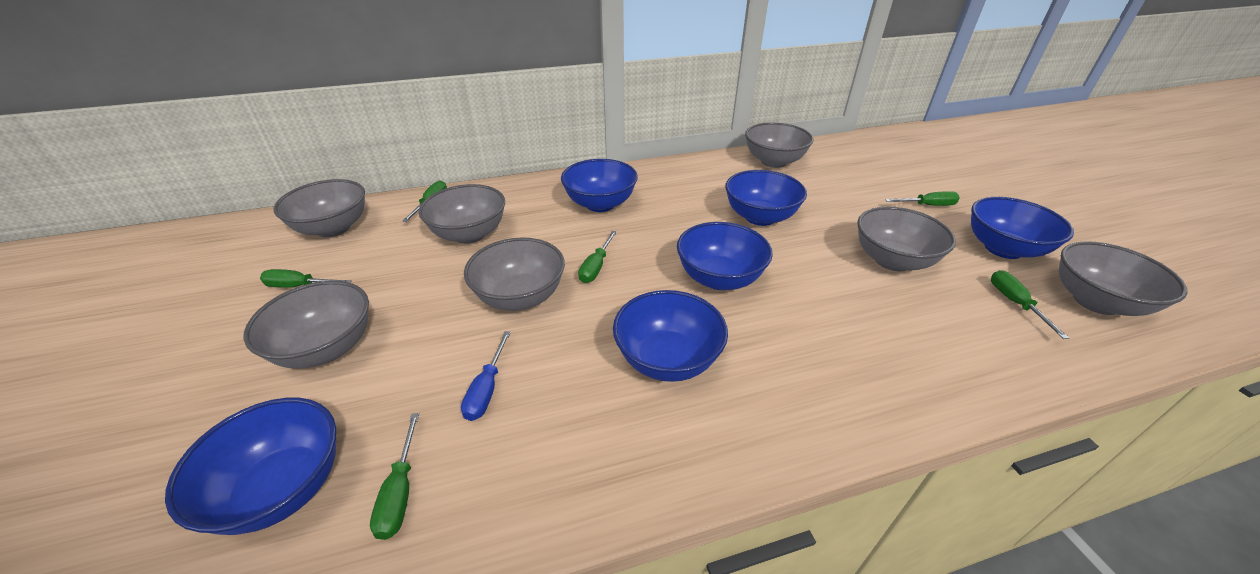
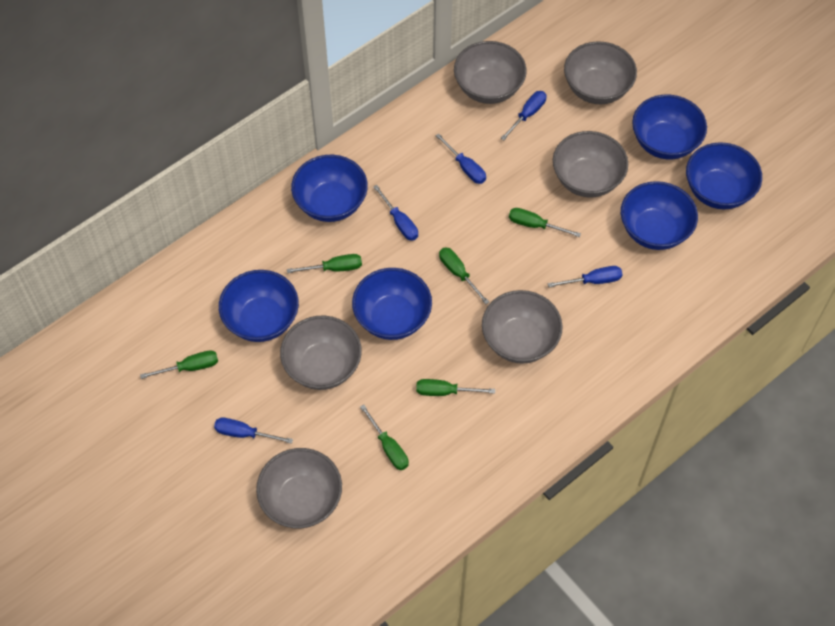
blue screwdriver: [461,331,511,421] = 1 -> [214,418,293,444] [373,185,418,241] [435,133,486,184] [500,91,546,140] [548,266,622,287] = 5
grey bowl: [244,281,369,369] [273,179,365,237] [418,184,505,244] [464,237,565,311] [745,122,814,168] [857,207,956,271] [1059,241,1188,316] = 7 -> [256,448,342,528] [280,316,362,390] [454,41,527,104] [482,290,563,364] [553,131,628,198] [564,41,637,104] = 6

